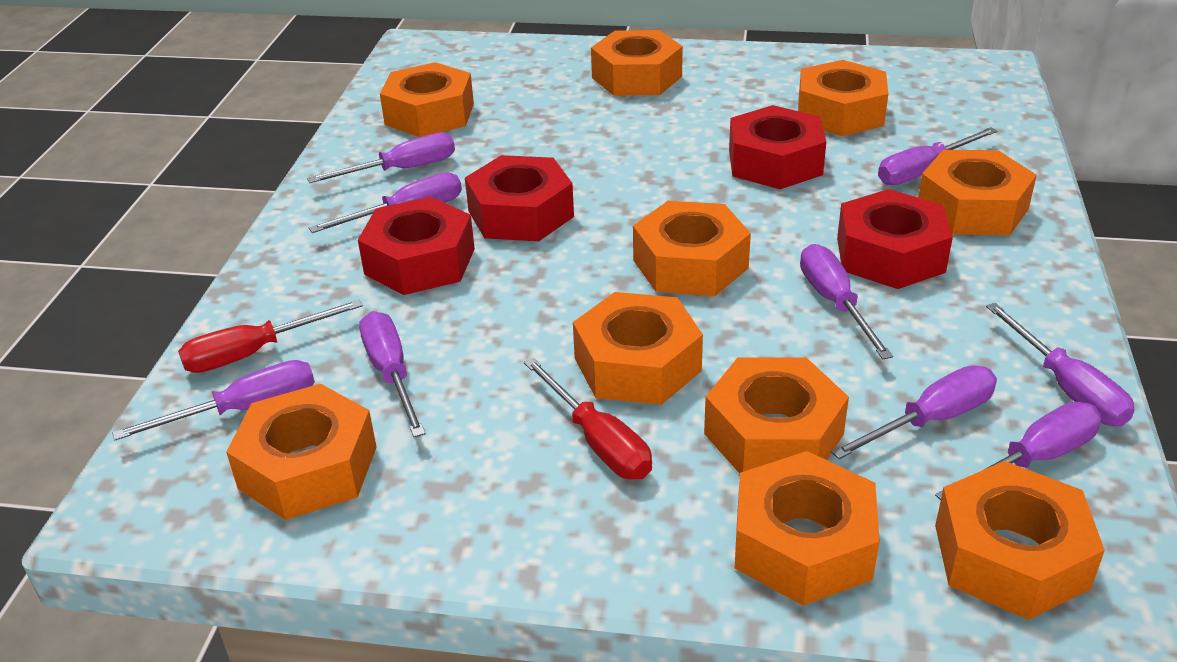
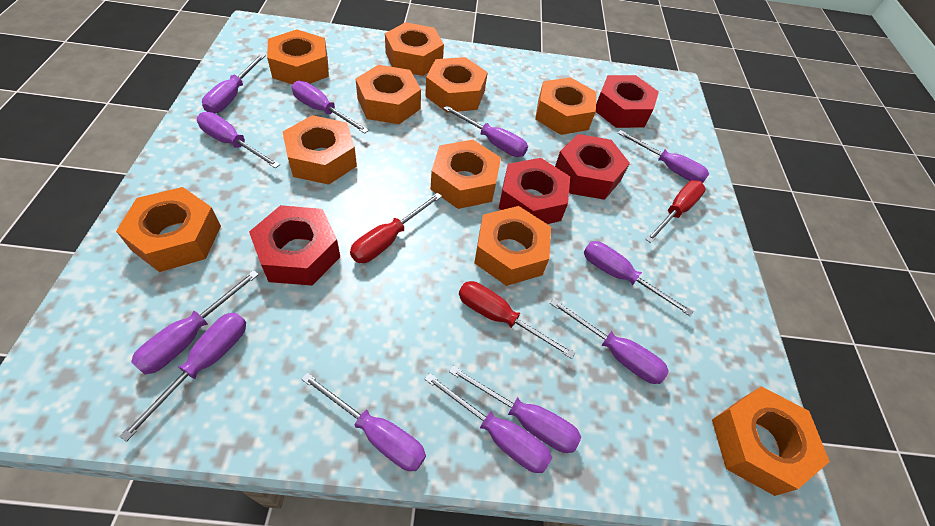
purple screwdriver: [112,360,315,440] [307,133,455,183] [309,172,462,233] [359,311,426,437] [800,244,893,359] [831,365,997,459] [878,127,998,185] [935,402,1101,500] [986,303,1134,427] = 9 -> [119,312,246,442] [131,270,259,374] [197,112,280,168] [202,54,266,114] [292,81,369,134] [301,373,426,471] [425,373,552,473] [443,105,528,157] [449,365,581,453] [550,299,669,384] [584,241,694,316] [618,130,709,183] = 12
red screwdriver: [178,300,363,373] [524,358,652,479] = 2 -> [350,193,442,263] [459,281,575,359] [645,180,706,243] = 3

